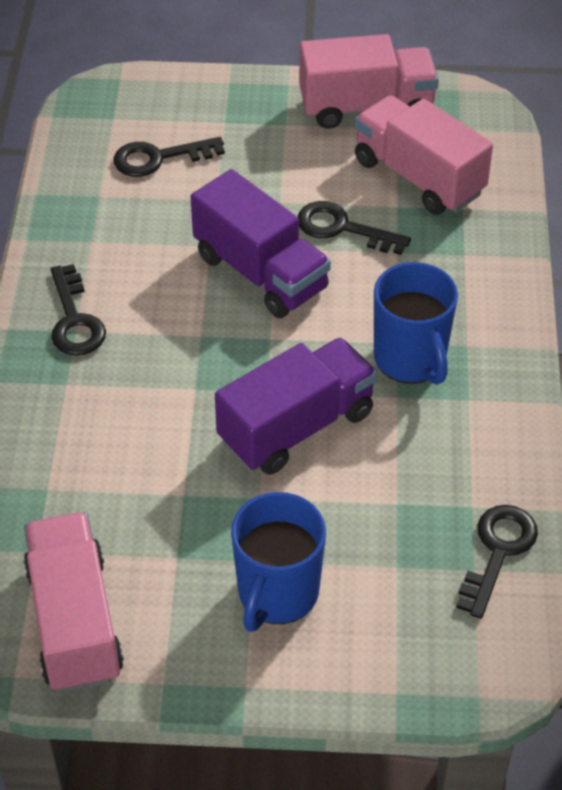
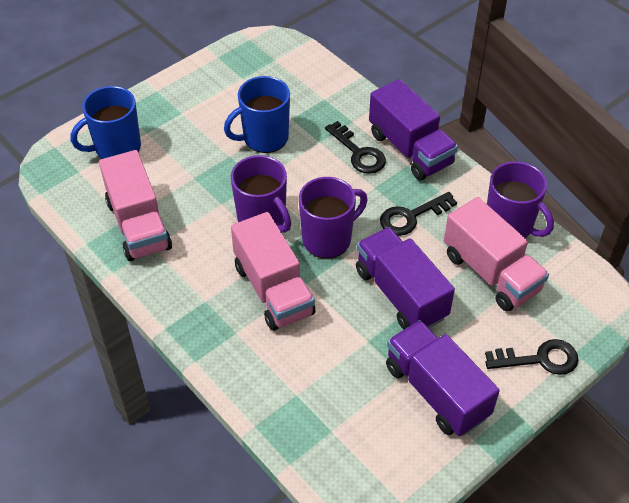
black key: [51,264,106,356] [113,137,225,177] [298,201,411,255] [456,505,538,619] = 4 -> [325,121,386,174] [380,192,457,236] [485,339,578,375] = 3
purple mug: none = 0 -> [230,155,291,233] [299,177,367,259] [487,161,554,238] = 3
purple truck: [190,169,331,318] [215,338,377,475] = 2 -> [356,227,455,330] [369,79,458,180] [386,320,500,436] = 3

